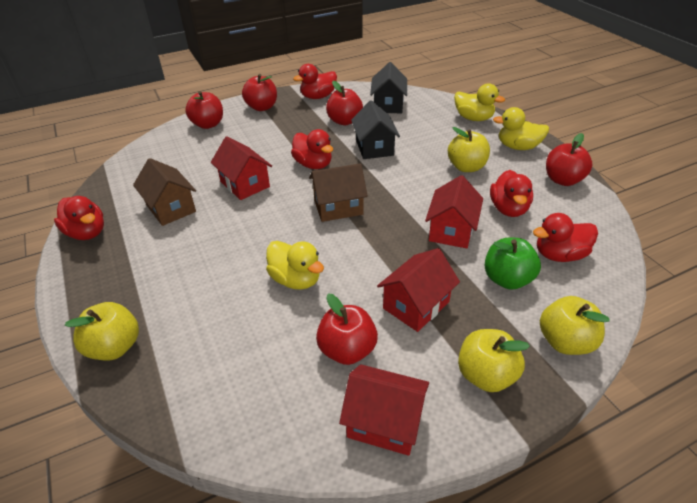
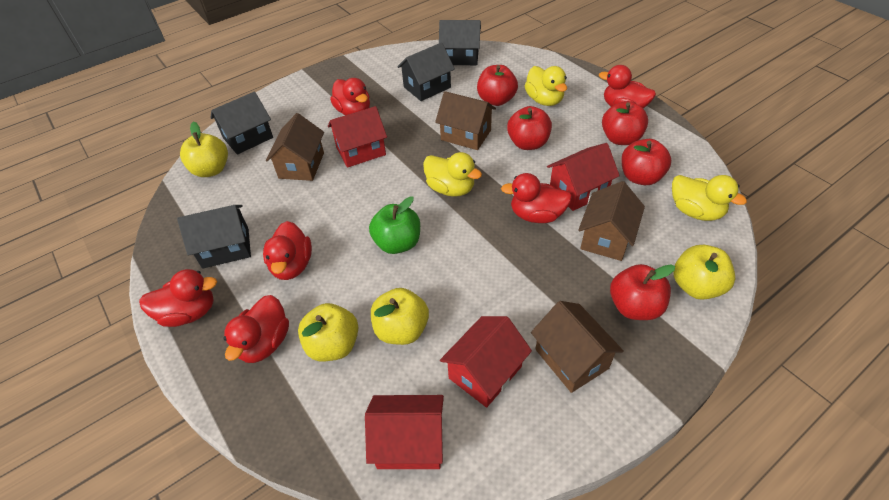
black house: [351,100,400,159] [370,62,407,113] = 2 -> [177,205,251,269] [210,92,273,155] [397,43,455,101] [439,20,481,65] = 4
brown house: [133,158,196,226] [309,164,368,222] = 2 -> [266,113,324,181] [435,91,496,150] [531,301,624,393] [578,181,645,261] = 4
red duck: [54,196,104,240] [291,129,333,169] [293,64,337,99] [490,170,533,217] [533,213,598,262] = 5 -> [139,269,217,327] [223,295,289,363] [263,221,312,280] [330,78,370,115] [501,173,572,223] [599,65,656,108] = 6

